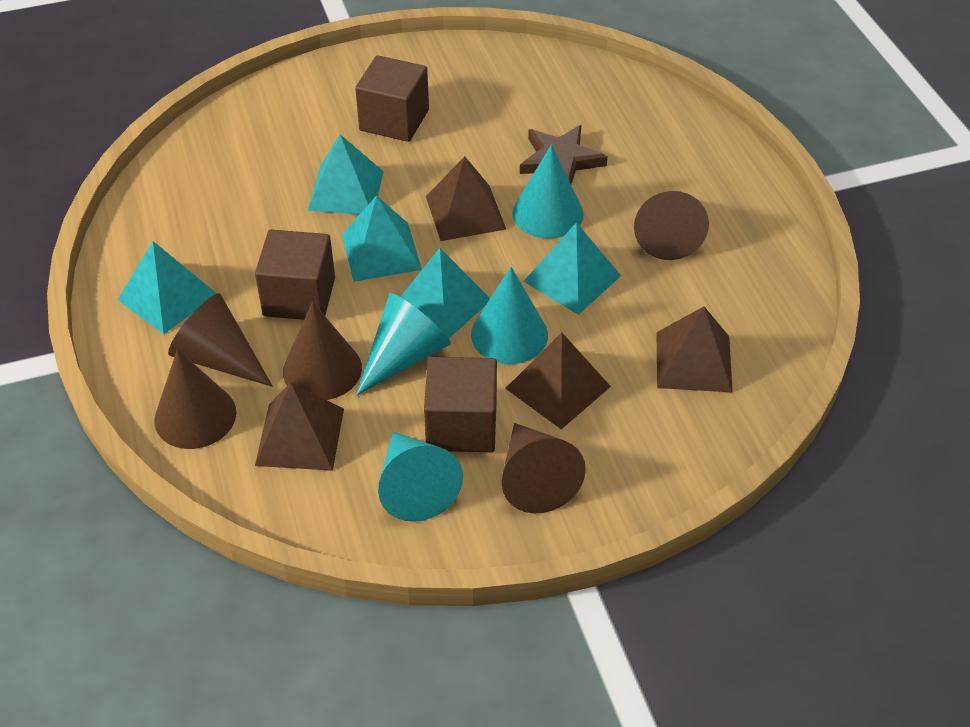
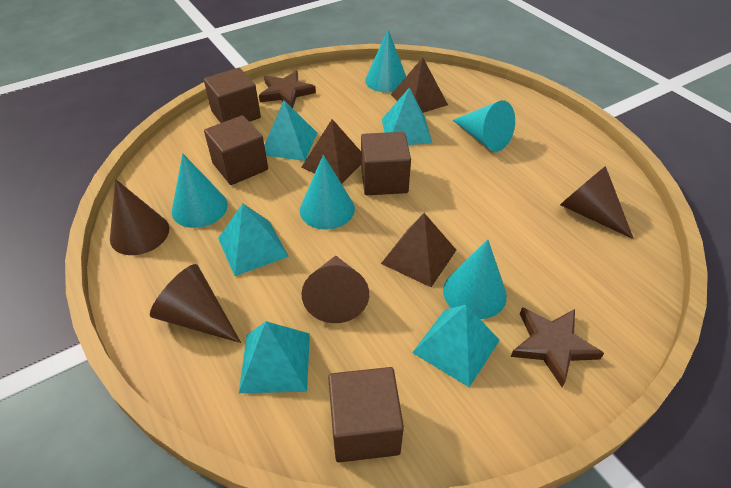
brown cone: [154,349,236,449] [168,294,273,387] [283,302,362,400] [502,423,586,513] [634,191,709,260] = 5 -> [110,179,169,255] [150,264,241,343] [301,255,369,323] [560,166,634,239] = 4
brown cube: [255,230,335,320] [355,55,429,142] [424,357,497,452] = 3 -> [204,68,261,123] [204,115,268,185] [328,367,404,462] [361,132,411,195] = 4
brown pyramid: [255,382,344,471] [426,156,506,241] [505,332,611,429] [656,306,733,392] = 4 -> [301,119,361,184] [381,213,456,287] [391,57,448,113] = 3
brown star: [520,125,608,184] = 1 -> [259,71,316,108] [511,307,604,387] = 2
turquoise cone: [356,293,451,396] [378,432,463,522] [471,267,548,364] [512,145,584,239] = 4 -> [172,153,228,228] [300,155,355,229] [365,30,406,93] [443,239,507,319] [453,100,515,152] = 5

